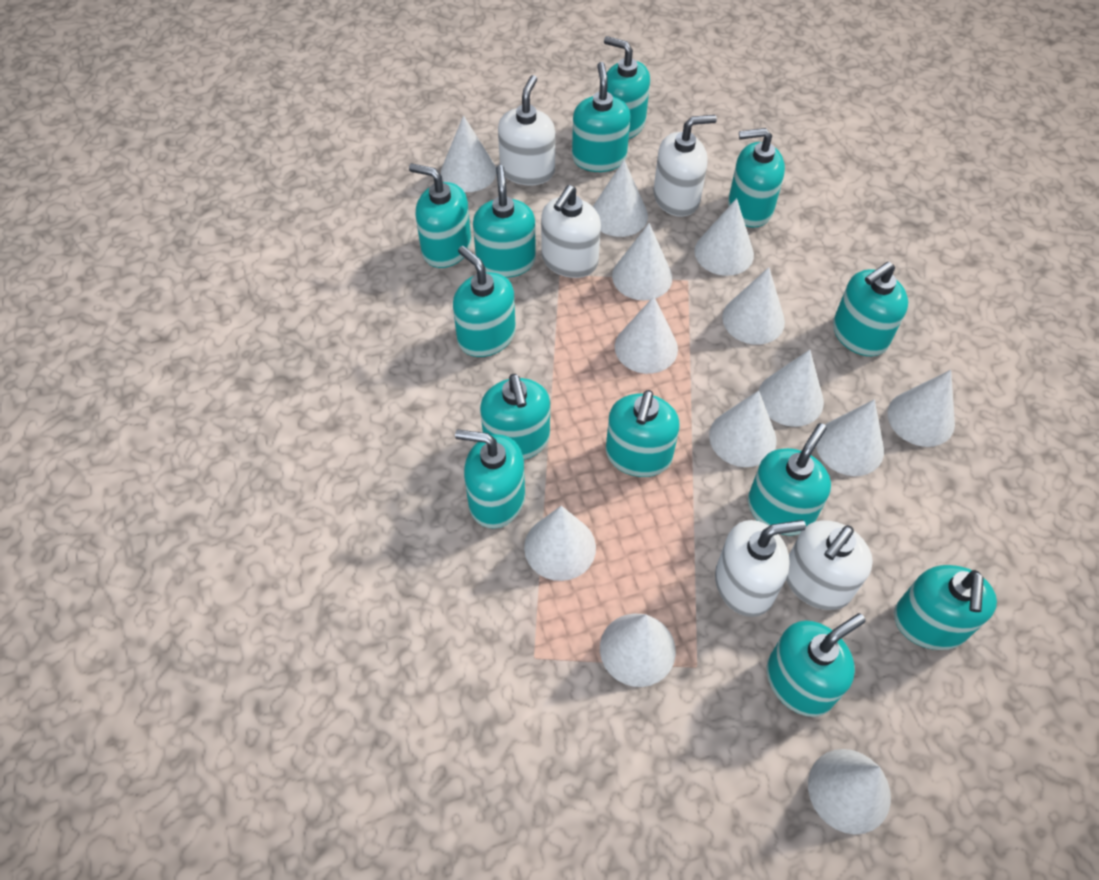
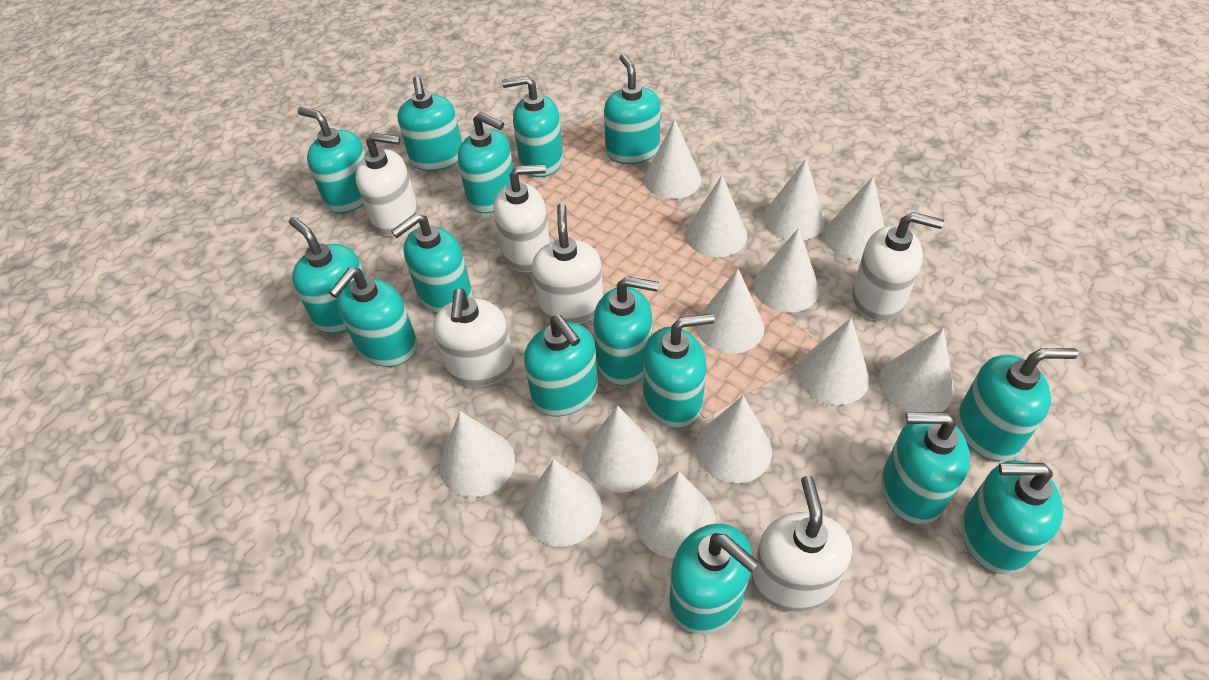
turquoise soap dispenser: [409,163,471,268] [453,246,516,357] [455,430,525,529] [473,165,536,278] [480,374,550,460] [572,62,630,172] [604,36,650,139] [606,390,680,477] [728,128,785,228] [748,423,831,536] [767,613,866,717] [833,262,908,356] [894,565,997,650] = 13 -> [289,217,366,333] [298,107,365,213] [329,268,417,367] [391,213,472,313] [397,76,462,171] [458,112,514,213] [502,76,563,177] [524,315,598,416] [593,277,659,385] [604,54,661,164] [643,313,715,428] [670,524,759,634] [881,412,970,524] [957,348,1078,461] [961,460,1063,574] = 15
white soap dispenser: [498,75,555,185] [541,185,601,278] [653,115,717,217] [715,520,806,617] [786,520,873,610] = 5 -> [356,132,418,236] [433,289,514,387] [494,164,550,272] [532,203,603,324] [752,476,852,612] [852,212,944,321] = 6

